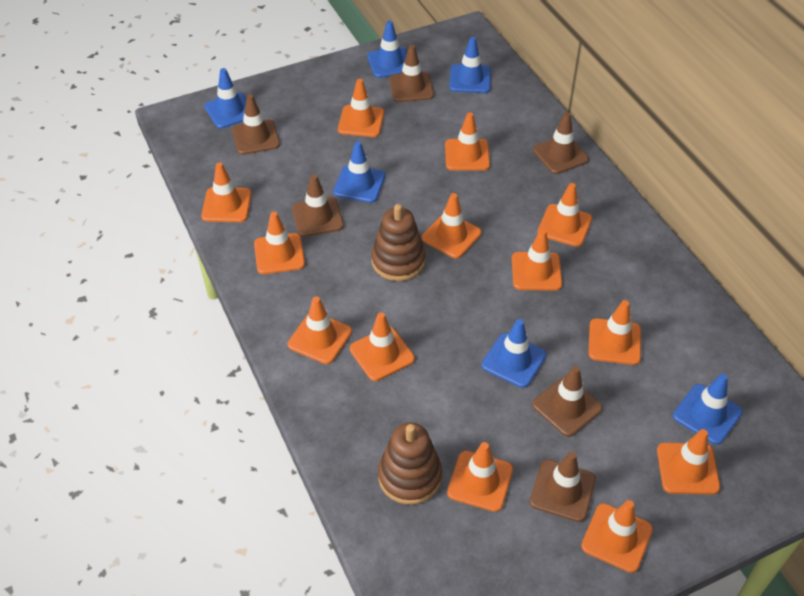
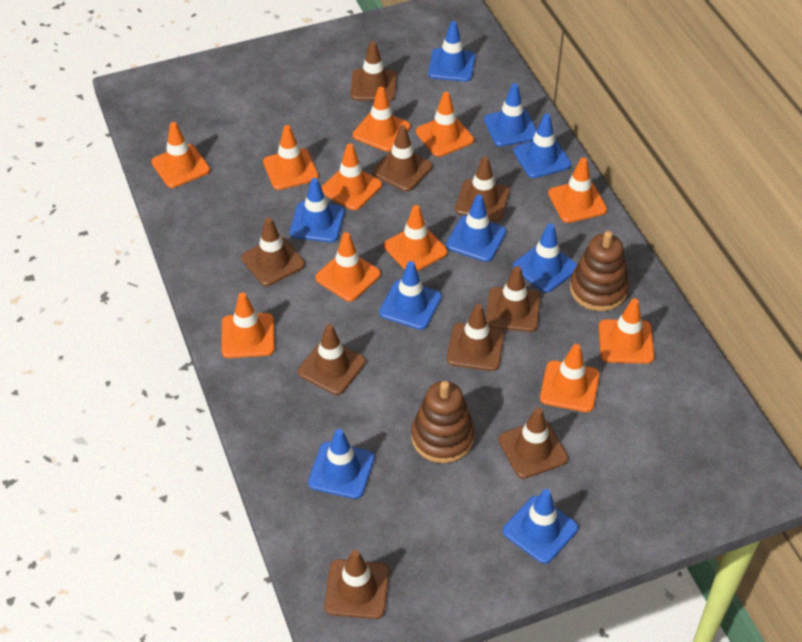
blue traffic cone: [204,68,246,129] [333,141,385,203] [367,21,407,78] [449,37,491,93] [482,319,547,388] [673,374,742,445] = 6 -> [290,178,345,242] [308,429,375,499] [379,261,442,330] [428,21,475,82] [446,195,506,262] [484,83,537,147] [503,489,578,564] [513,114,571,178] [513,223,577,293] = 9
brown traffic cone: [232,95,280,155] [292,174,344,237] [389,45,434,102] [530,452,596,522] [532,366,603,437] [533,112,589,174] = 6 -> [241,217,305,286] [298,324,366,395] [324,550,389,619] [350,41,397,101] [372,125,433,192] [447,304,504,371] [455,156,510,221] [486,266,540,332] [498,407,568,479] = 9
orange traffic cone: [201,162,252,222] [254,212,305,274] [288,296,352,364] [338,79,384,137] [350,313,415,381] [422,193,481,258] [445,112,490,171] [447,442,513,512] [512,229,562,291] [537,183,592,247] [581,500,653,573] [588,300,641,365] [657,429,720,495] = 13 -> [151,122,210,188] [222,293,275,358] [263,125,319,190] [315,232,381,302] [321,143,382,210] [353,87,411,152] [384,205,447,271] [416,92,474,157] [540,344,600,412] [548,157,607,223] [599,298,654,364] = 11

